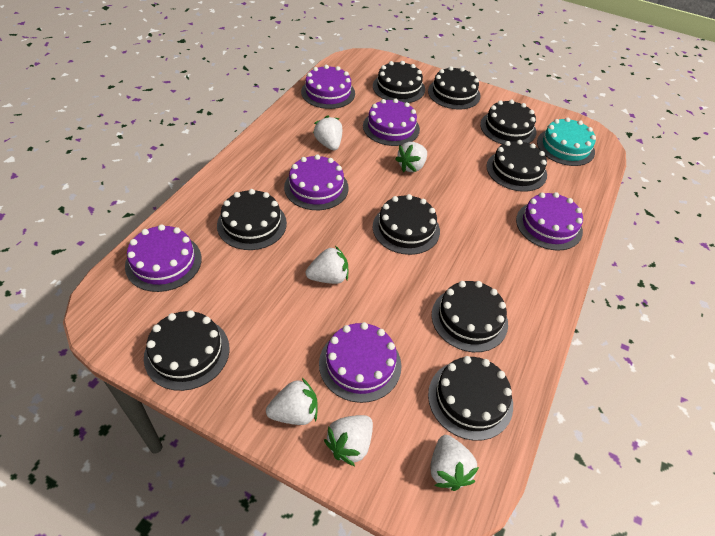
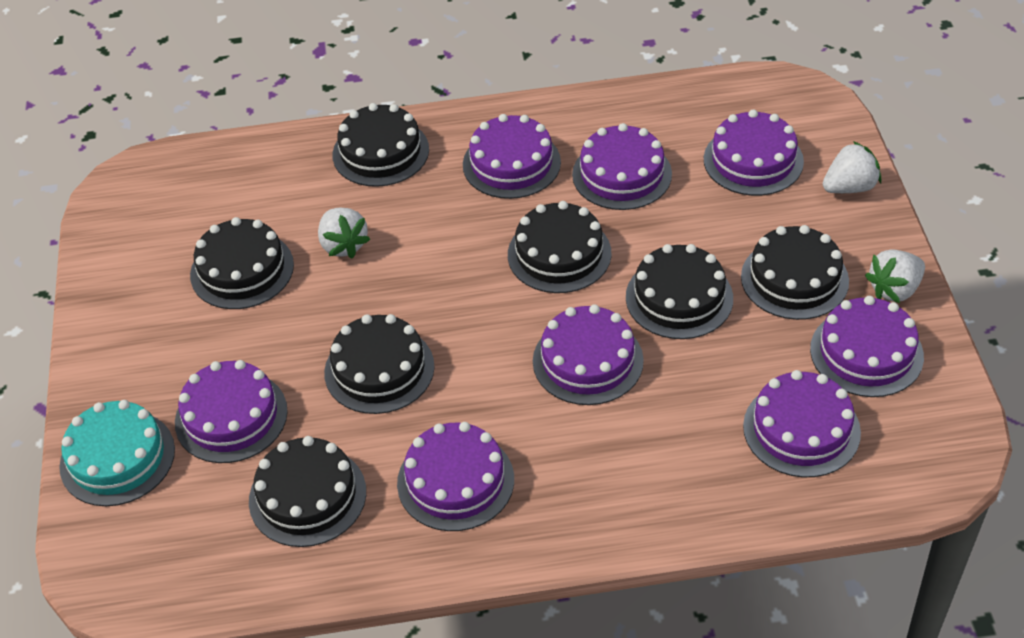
black cake: [144,310,230,391] [217,189,287,250] [373,61,425,103] [373,194,440,255] [428,66,481,110] [428,356,513,441] [431,281,508,352] [480,100,536,144] [486,140,547,192] = 9 -> [190,217,294,309] [249,436,366,547] [324,314,435,414] [333,103,429,187] [508,201,612,293] [626,244,733,339] [741,225,849,320] = 7
purple cake: [125,224,202,292] [284,154,349,210] [301,65,355,109] [319,322,401,403] [363,98,420,146] [516,192,583,251] = 6 -> [175,360,288,463] [397,422,514,531] [463,114,561,199] [533,304,644,405] [572,123,672,210] [704,109,804,196] [743,370,861,477] [810,296,924,397] = 8
white strawberry: [266,378,318,425] [306,246,349,284] [313,116,342,151] [324,415,373,466] [395,142,427,172] [430,435,479,491] = 6 -> [318,208,370,259] [823,141,881,193] [865,249,925,303] = 3

